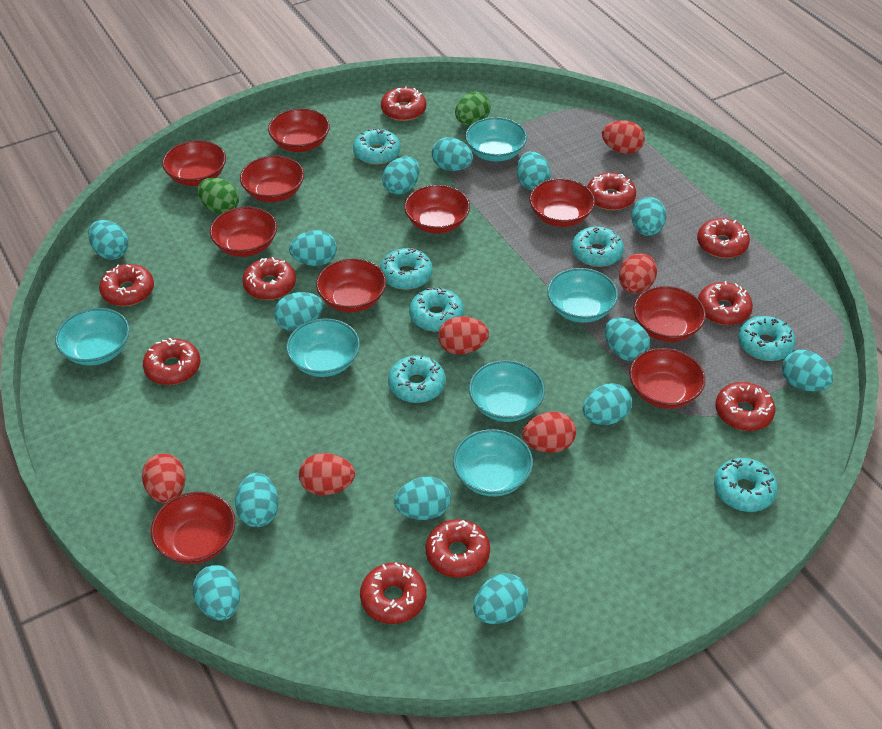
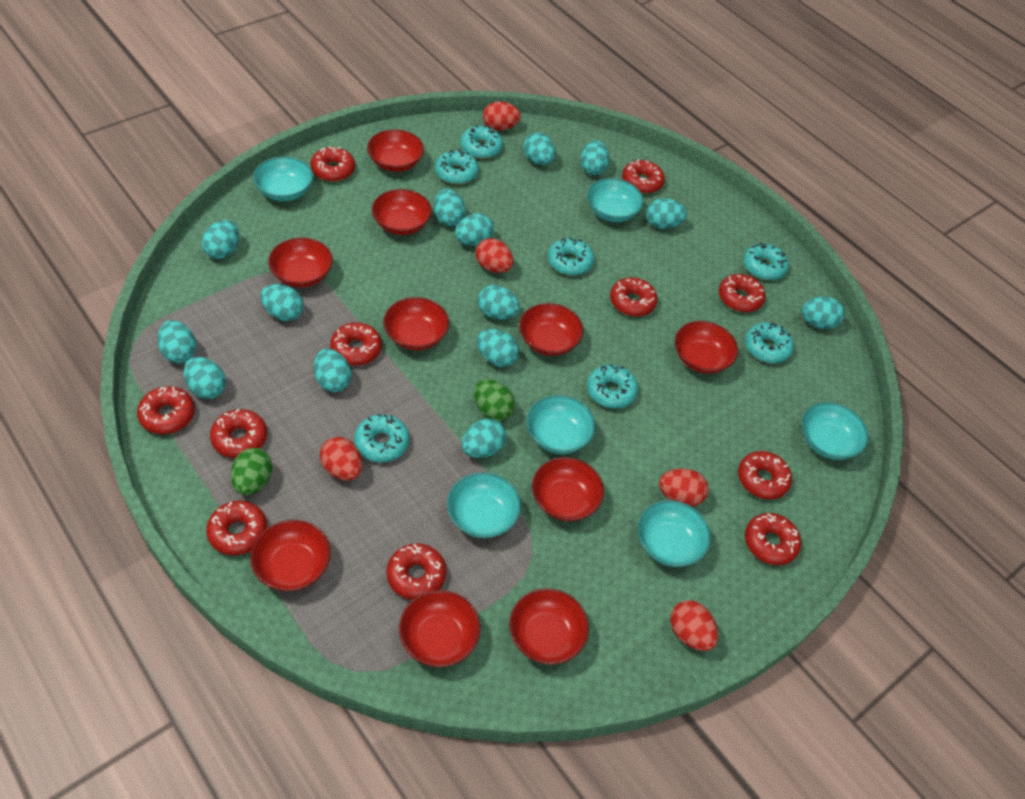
red donut: [99,264,154,306] [143,338,200,385] [242,257,296,300] [360,563,427,624] [381,86,426,121] [426,519,490,578] [587,173,636,211] [697,218,750,258] [698,281,753,325] [715,382,776,431] = 10 -> [137,386,195,434] [206,501,267,556] [210,409,267,458] [310,146,355,182] [330,322,382,366] [386,543,446,600] [610,277,657,317] [622,159,665,193] [719,274,765,312] [738,451,792,500] [745,513,801,565] = 11
red egg: [142,453,185,503] [299,453,355,495] [438,316,489,355] [522,411,576,453] [602,120,645,154] [619,253,657,294] = 6 -> [320,437,363,481] [475,238,514,273] [483,101,521,131] [659,469,709,507] [670,600,718,651] = 5

